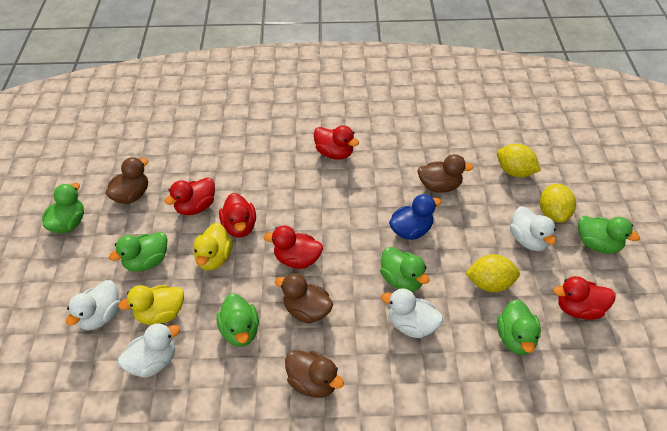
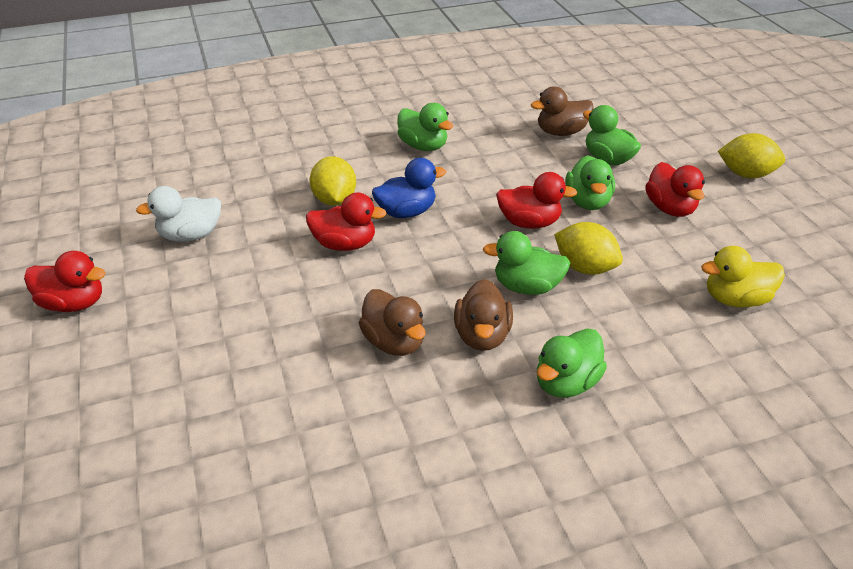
brown duck: [105,157,149,204] [275,273,333,324] [285,350,344,398] [417,154,474,193] = 4 -> [359,289,426,356] [454,279,513,351] [531,86,594,136] = 3
green duck: [42,183,84,233] [109,232,168,272] [216,294,259,347] [380,247,429,292] [497,299,541,355] [578,216,640,254] = 6 -> [397,103,453,151] [483,231,570,295] [537,329,607,398] [565,155,615,210] [583,105,641,165] = 5
red duck: [164,177,215,215] [219,193,256,237] [264,226,323,269] [314,125,359,160] [553,276,616,320] = 5 -> [24,251,106,312] [306,193,387,251] [496,172,578,228] [645,162,705,217] = 4
white duck: [66,280,120,330] [118,323,180,378] [381,288,443,338] [510,206,556,251] = 4 -> [136,186,221,242] = 1
yellow duck: [118,285,184,325] [193,223,233,270] = 2 -> [701,246,785,307] = 1

